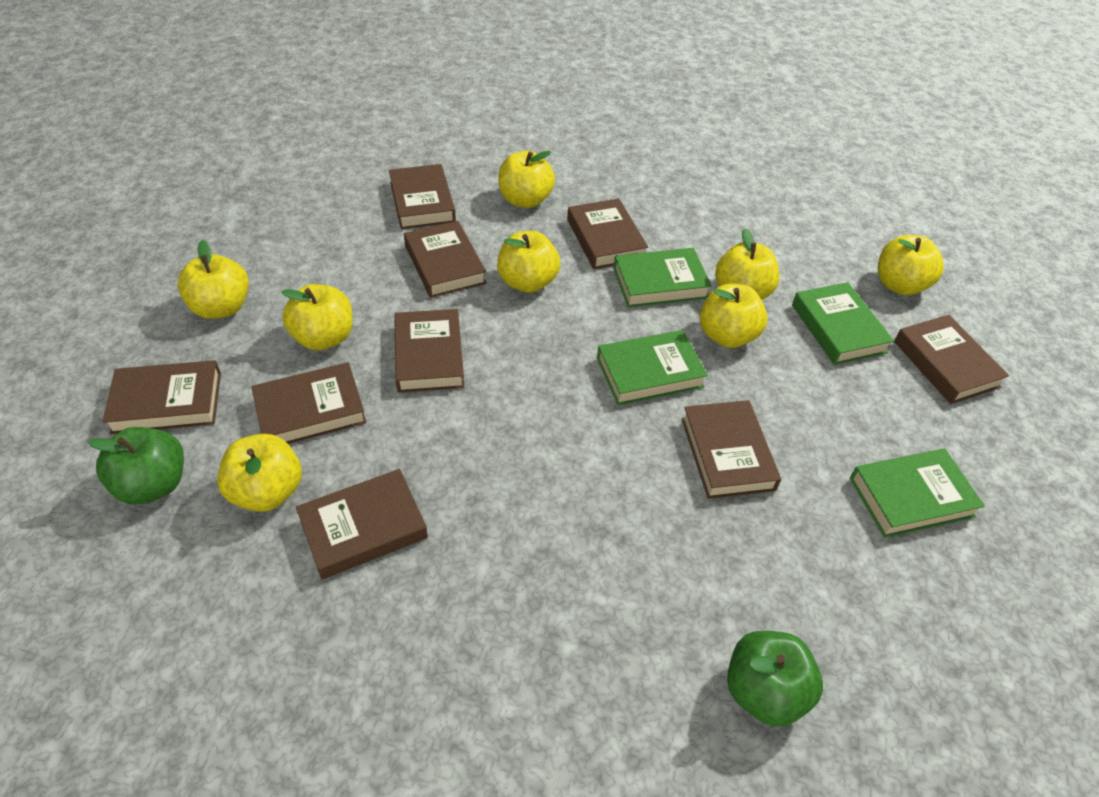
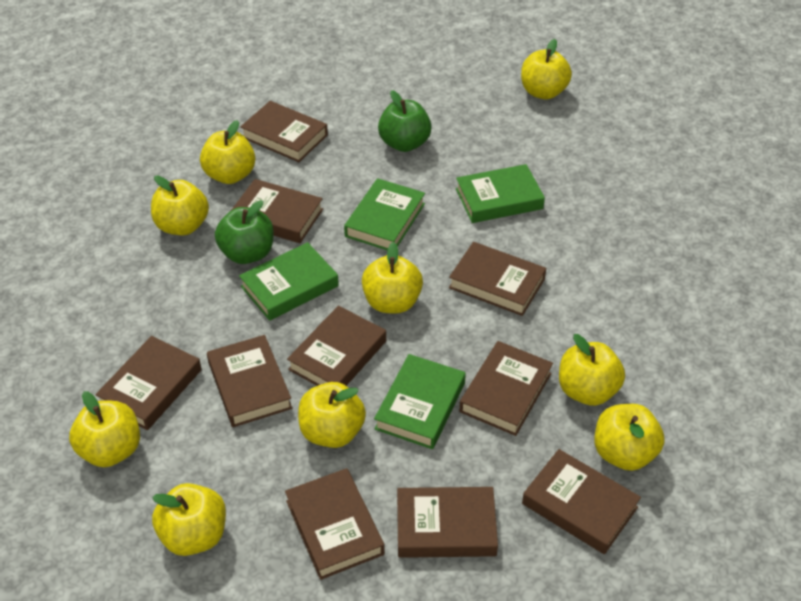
brown book: [103,360,221,434] [251,362,367,444] [296,469,428,580] [389,164,456,229] [394,309,464,393] [404,221,486,298] [567,198,648,269] [681,400,781,499] [894,315,1009,404] = 9 -> [95,336,202,430] [207,335,292,427] [232,179,323,243] [240,101,328,162] [285,468,385,580] [287,306,386,386] [397,487,498,558] [449,242,546,316] [459,341,553,436] [522,449,641,554] = 10
yellow apple: [178,240,249,319] [217,434,302,512] [281,284,353,350] [497,231,560,293] [498,151,555,208] [700,284,767,348] [715,228,779,300] [878,235,944,295] = 8 -> [69,391,140,467] [151,175,209,235] [152,483,226,556] [200,120,255,184] [298,382,366,448] [362,242,423,314] [521,39,572,99] [559,334,625,406] [595,404,665,471] = 9

